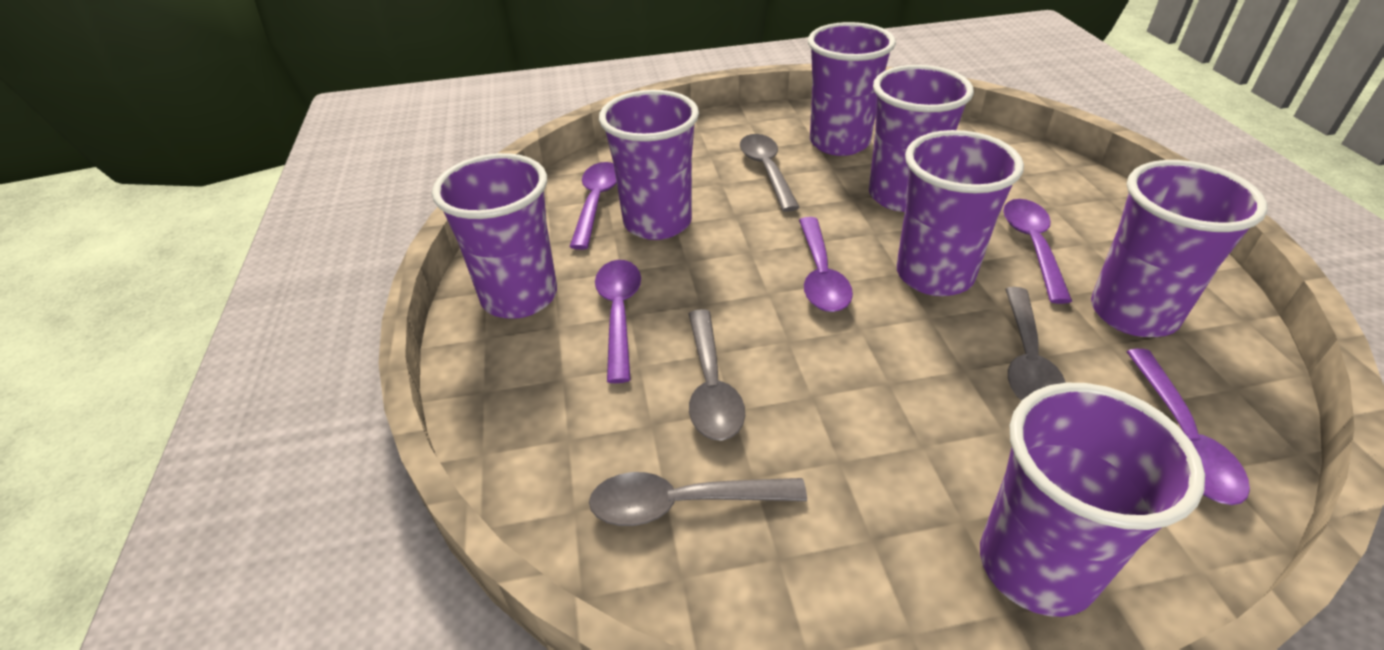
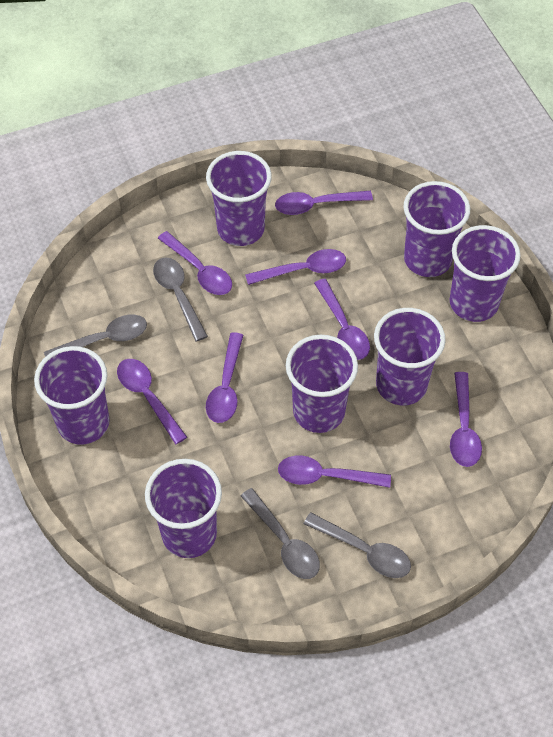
purple spoon: [569,162,617,250] [595,260,641,383] [799,217,853,312] [1003,199,1072,304] [1126,349,1250,505] = 5 -> [117,359,187,444] [158,231,232,295] [206,332,243,423] [245,249,346,285] [275,191,373,215] [278,456,391,488] [314,279,370,360] [450,372,482,467] = 8

